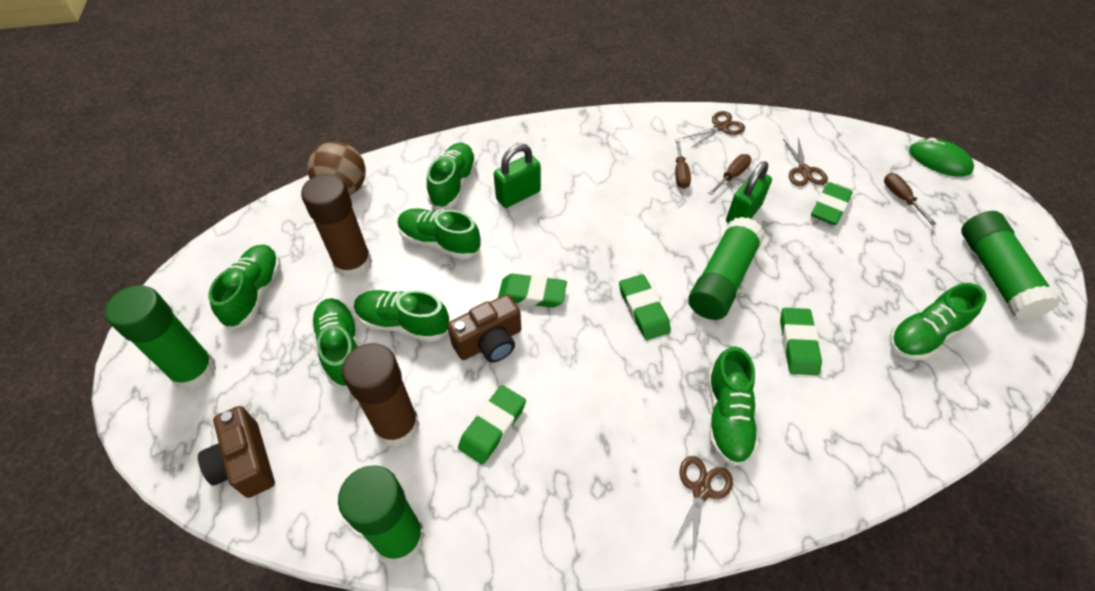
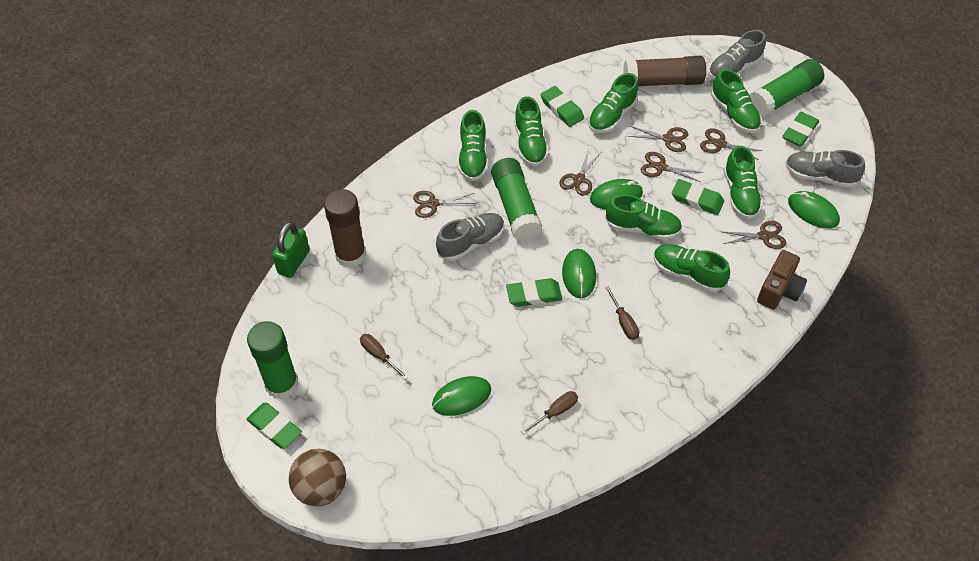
brown camera: [198,406,275,498] [447,294,521,362] = 2 -> [757,250,807,310] = 1
brown scissors: [672,456,733,561] [681,111,745,148] [783,137,828,186] = 3 -> [413,191,476,218] [559,149,601,196] [627,126,688,152] [640,152,703,182] [700,128,762,160] [723,221,786,249] = 6
green glue stick: [105,285,217,390] [338,465,425,564] [688,217,765,320] [961,211,1061,320] = 4 -> [247,321,299,399] [491,158,542,241] [750,59,824,118] = 3
green mouse: [909,138,974,177] = 1 -> [432,376,491,416] [562,249,596,298] [590,179,643,209] [788,191,840,229] = 4
green padlock: [494,144,541,208] [726,161,772,224] = 2 -> [272,222,310,278] = 1
grey shoe: none = 0 -> [436,213,505,261] [709,30,766,79] [785,150,865,188] = 3

